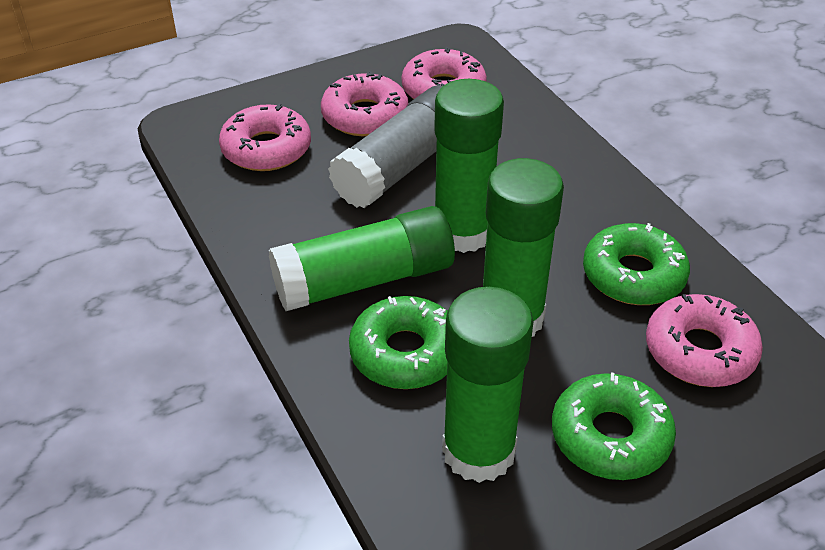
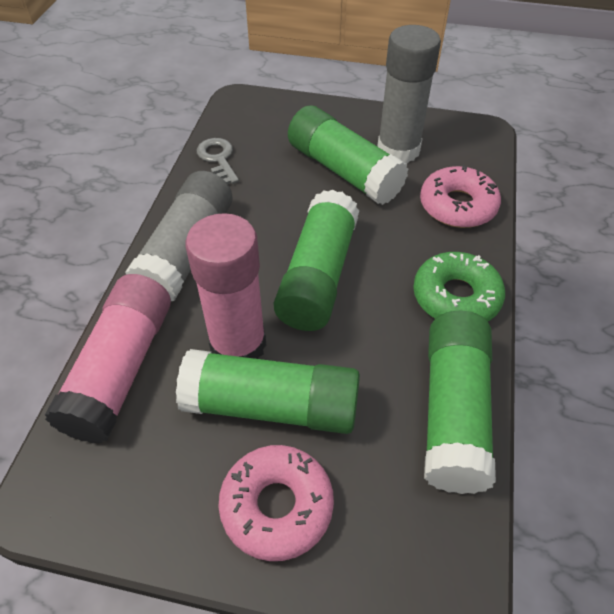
green donut: [349,296,447,389] [552,372,676,480] [583,223,690,305] = 3 -> [413,252,505,321] = 1
grey glue stick: [328,85,443,208] = 1 -> [125,171,232,301] [377,25,441,163] = 2
grey key: none = 0 -> [197,138,239,184] = 1
pink donut: [219,104,311,171] [321,71,408,136] [402,47,487,99] [646,294,763,387] = 4 -> [218,445,334,561] [420,165,501,228] = 2
pink glue stick: none = 0 -> [45,274,171,443] [186,213,266,359] = 2

